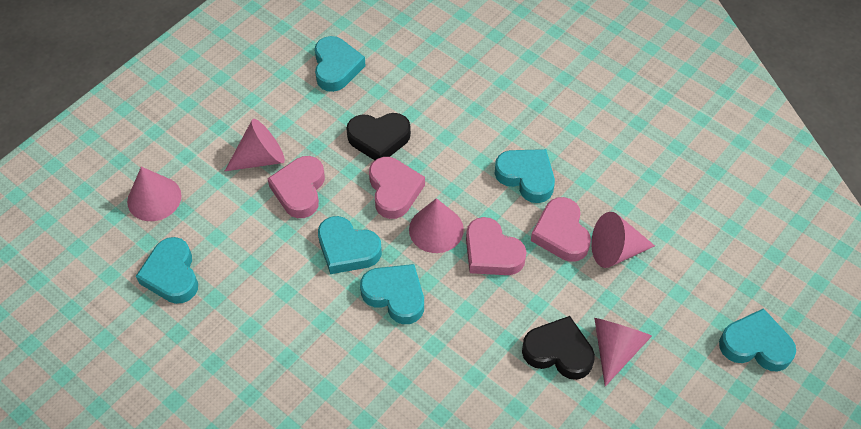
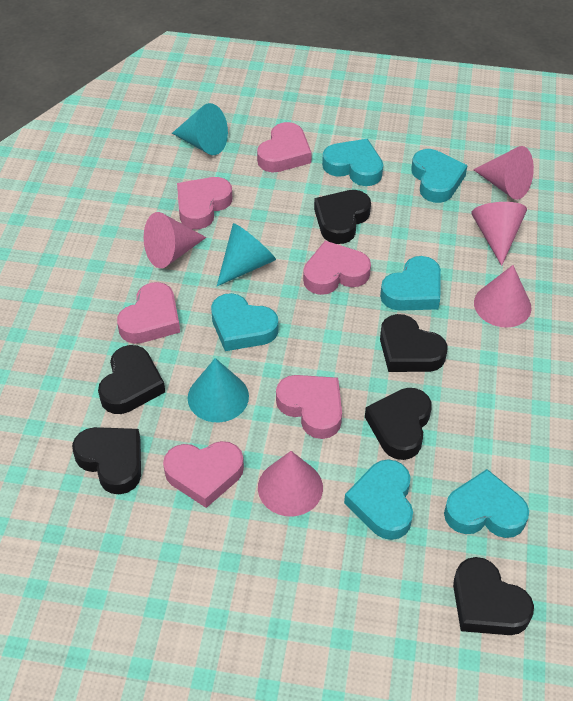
black heart: [346,113,411,160] [522,316,595,380] = 2 -> [72,427,141,494] [98,345,165,414] [314,190,371,244] [365,388,432,460] [380,314,448,372] [453,557,534,635] = 6
pink heart: [267,156,325,218] [369,157,425,219] [466,217,526,275] [531,197,591,262] = 4 -> [117,282,180,344] [163,441,244,508] [177,177,232,229] [257,122,312,172] [276,375,342,439] [303,241,371,295] = 6
turquoise cone: none = 0 -> [172,103,228,155] [188,358,249,422] [217,223,276,286] = 3

